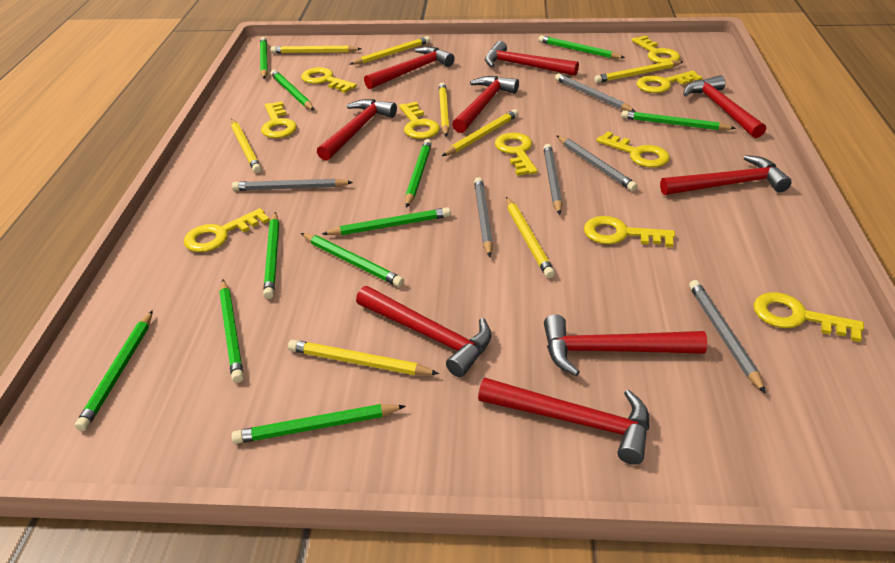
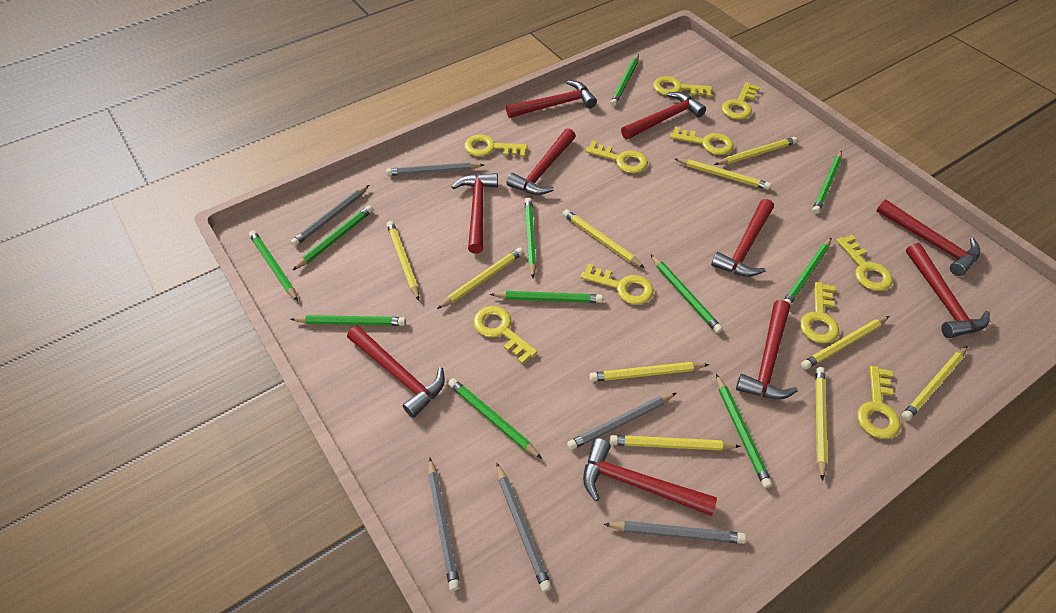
red hammer: [317,99,397,161] [356,286,492,377] [364,46,455,89] [452,76,519,133] [478,378,649,465] [485,41,579,76] [544,314,707,376] [660,155,792,195] [683,75,766,138] = 9 -> [347,326,445,418] [452,173,498,254] [506,80,597,118] [506,128,576,195] [583,438,717,516] [621,92,706,139] [711,199,774,277] [736,300,798,399] [877,199,981,276] [906,243,990,338] = 10
yellow pencil: [231,119,261,173] [271,46,361,54] [288,340,439,375] [350,36,430,65] [439,82,450,136] [442,109,519,156] [506,197,555,278] [594,61,683,83] = 8 -> [387,221,419,300] [437,248,524,309] [563,209,644,268] [589,362,709,382] [610,435,741,451] [675,158,771,190] [714,137,798,165] [801,316,889,370] [815,367,828,481] [901,346,967,421] = 10

